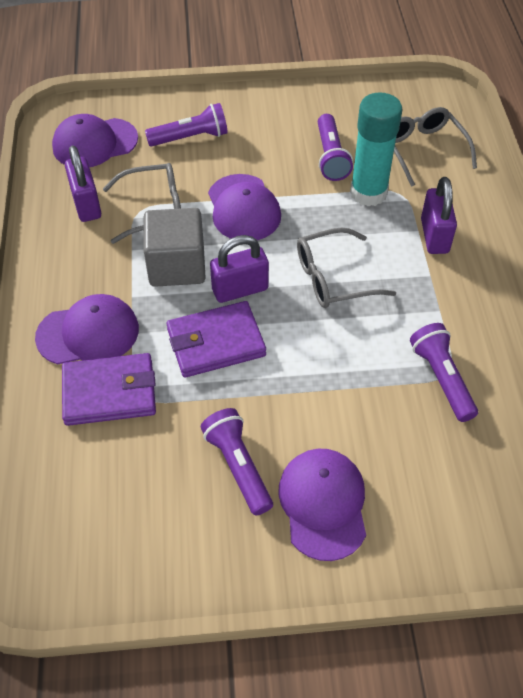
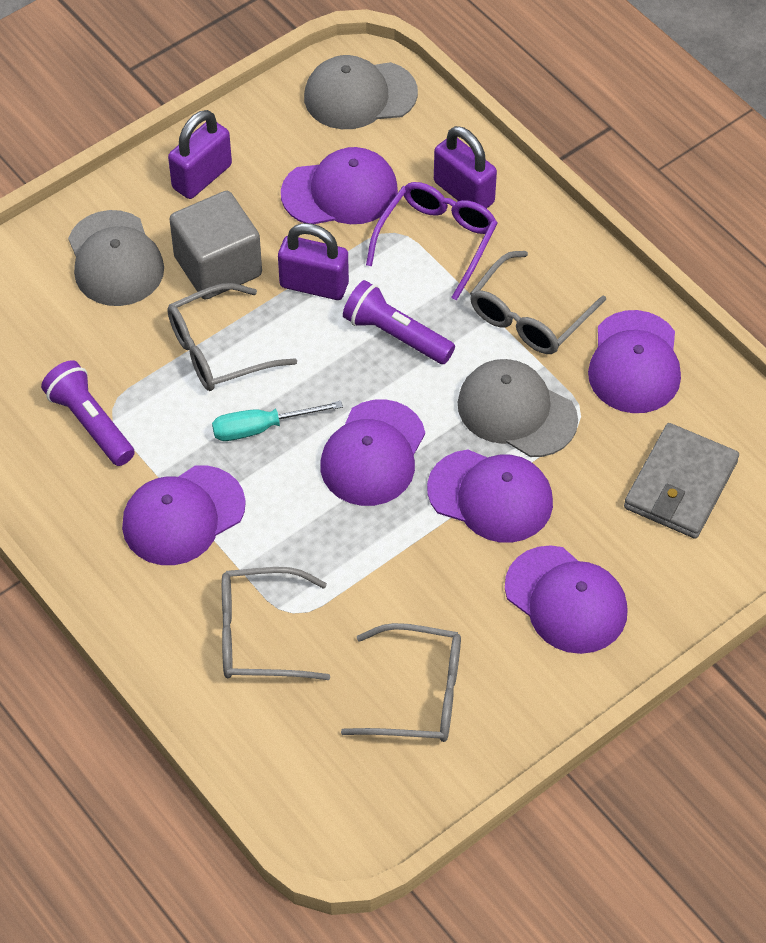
grey cap: none = 0 -> [68,210,164,306] [304,55,418,129] [458,359,578,457] = 3
grey glasses: [103,163,181,244] [297,227,396,308] [394,107,477,187] = 3 -> [167,283,297,391] [222,567,330,680] [341,623,461,742] [470,251,606,354] = 4
grey wallet: none = 0 -> [624,423,739,539] = 1
purple cap: [35,294,139,364] [52,114,138,167] [208,174,281,240] [278,449,366,561] = 4 -> [122,465,246,565] [281,147,398,224] [320,399,425,506] [427,450,553,543] [505,545,628,654] [588,310,681,413] = 6
purple flashlight: [145,103,228,147] [201,408,273,516] [318,114,353,181] [410,323,478,422] = 4 -> [41,360,135,466] [343,280,455,364] = 2
purple glasses: none = 0 -> [366,182,497,300] = 1
purple wallet: [62,353,156,426] [167,301,266,378] = 2 -> none = 0
turquoise glue stick: [350,92,402,207] = 1 -> none = 0
turquoise screwdriver: none = 0 -> [212,401,343,441] = 1

